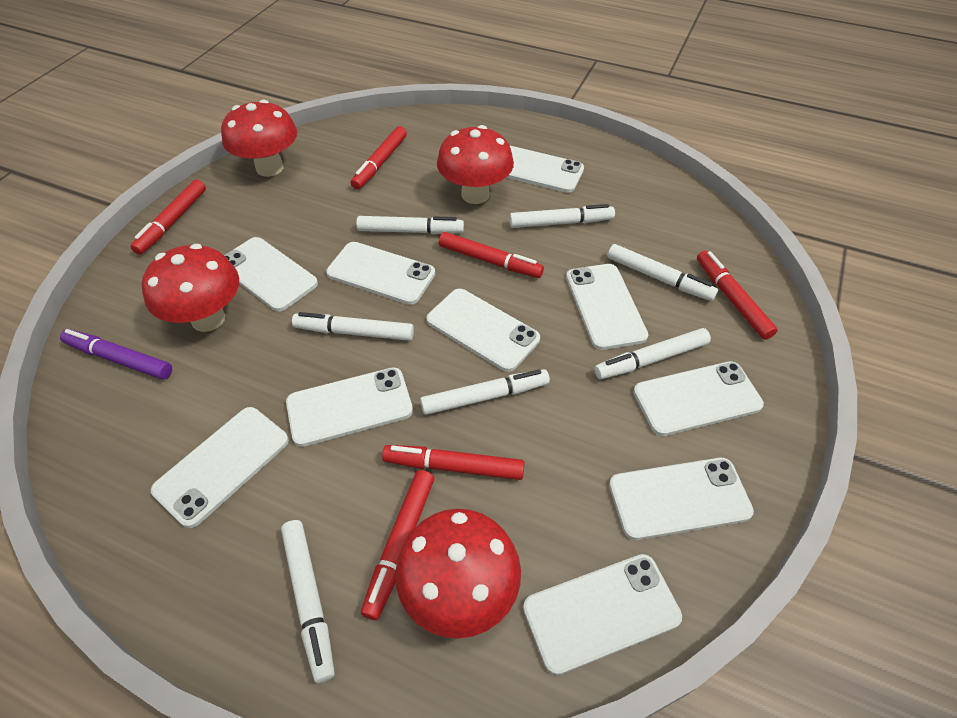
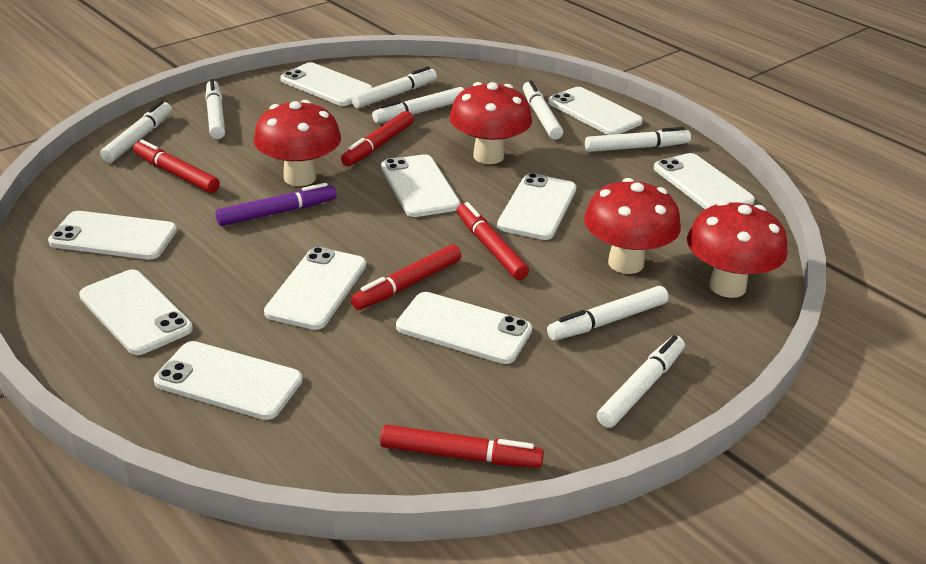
red marker: [130,180,206,255] [351,126,407,189] [361,470,434,620] [382,445,525,480] [439,232,544,278] [697,250,778,340] = 6 -> [133,139,220,193] [341,111,414,166] [351,244,461,310] [380,425,544,468] [457,202,529,280] = 5
white marker: [281,520,335,683] [292,312,414,341] [356,216,464,234] [420,369,550,415] [509,204,615,228] [594,328,711,379] [607,244,718,301] = 7 -> [100,101,172,163] [205,79,225,139] [351,67,437,108] [372,87,464,123] [523,80,563,140] [547,286,668,340] [585,127,691,152] [597,335,685,428] = 8

